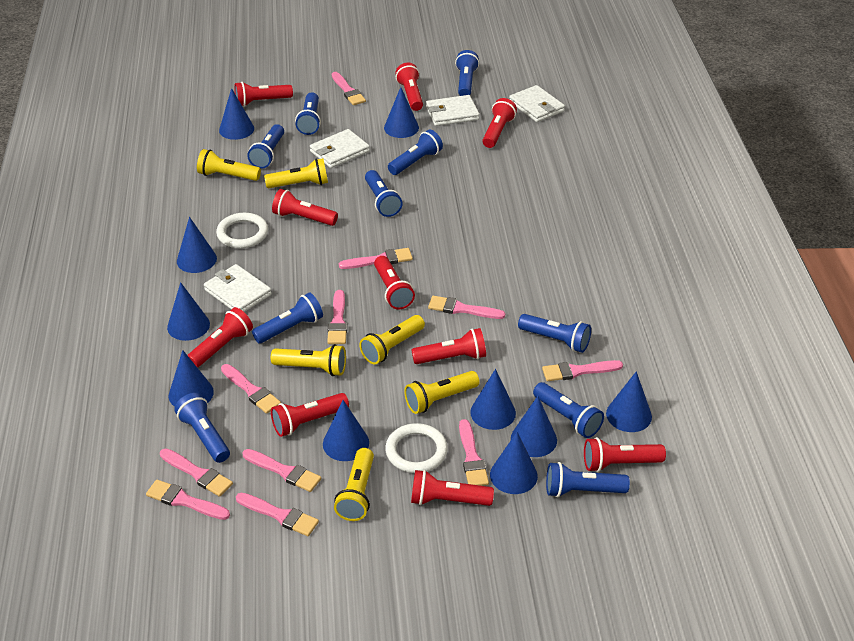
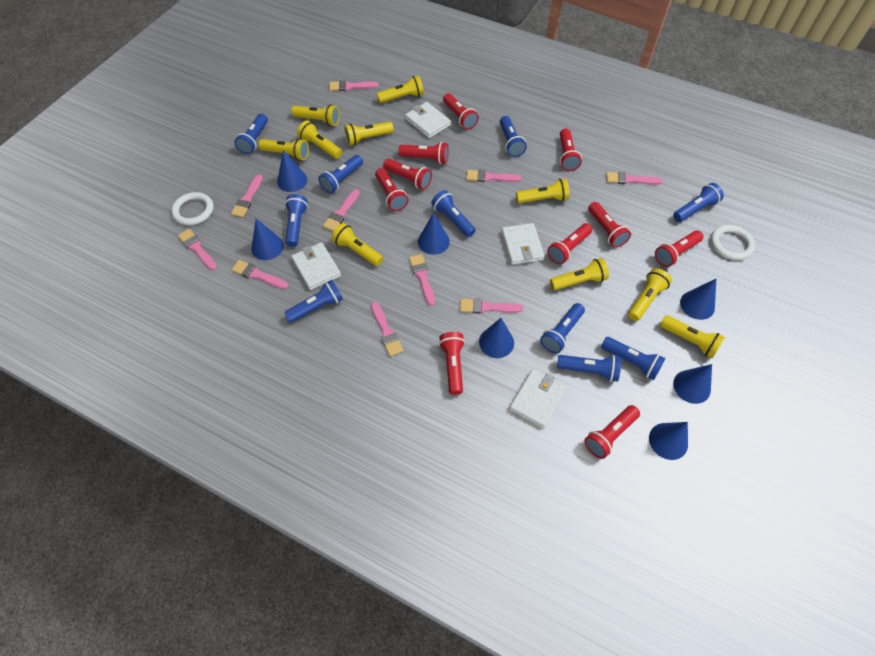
blue cone: [167,282,210,341] [169,350,214,407] [177,217,217,273] [219,88,254,140] [323,400,369,461] [384,87,419,138] [470,369,516,430] [490,432,538,494] [511,396,557,457] [606,371,652,432] = 10 -> [251,219,284,260] [277,150,307,192] [418,213,450,255] [479,318,514,358] [649,422,688,460] [673,364,712,404] [680,279,716,320] = 7
pink brush: [146,480,230,520] [160,448,233,497] [221,364,281,414] [236,493,319,536] [242,449,321,492] [327,290,347,344] [332,72,366,105] [339,248,413,269] [428,296,505,319] [459,419,489,486] [542,360,623,381] = 11 -> [178,229,217,270] [231,174,263,218] [231,260,288,289] [323,189,360,232] [329,80,379,91] [371,302,403,357] [409,254,435,306] [460,298,523,314] [466,170,522,182] [606,172,662,185] = 10
yellow flashlight: [197,149,261,181] [264,158,328,188] [271,344,346,376] [334,448,374,521] [359,315,425,364] [404,371,479,414] = 6 -> [259,138,309,161] [291,105,340,126] [297,120,342,159] [332,223,383,266] [344,122,394,145] [377,75,424,103] [516,179,570,203] [550,258,609,290] [628,268,672,321] [660,315,725,358] = 10

